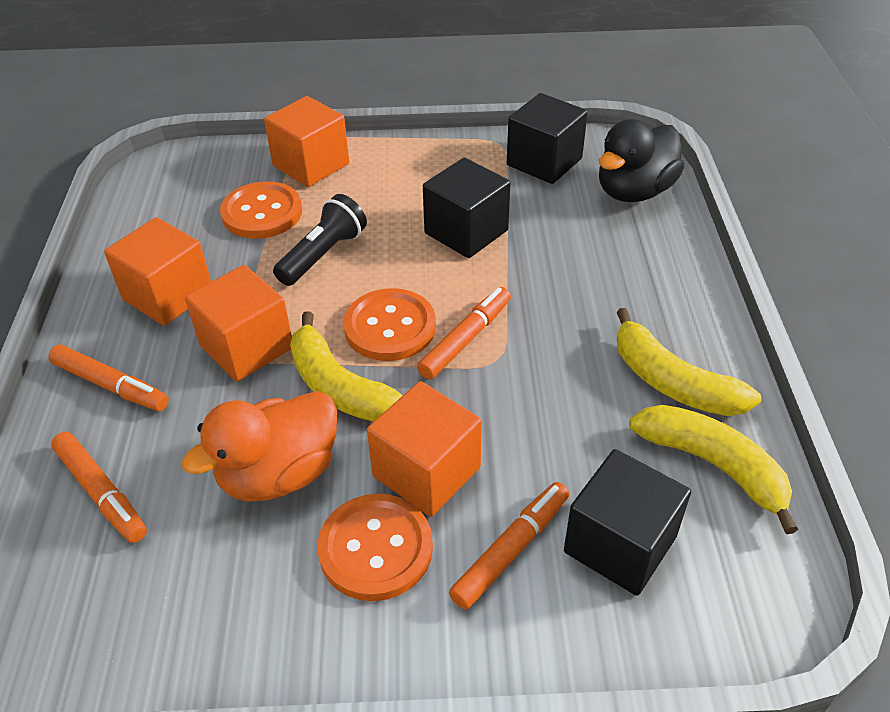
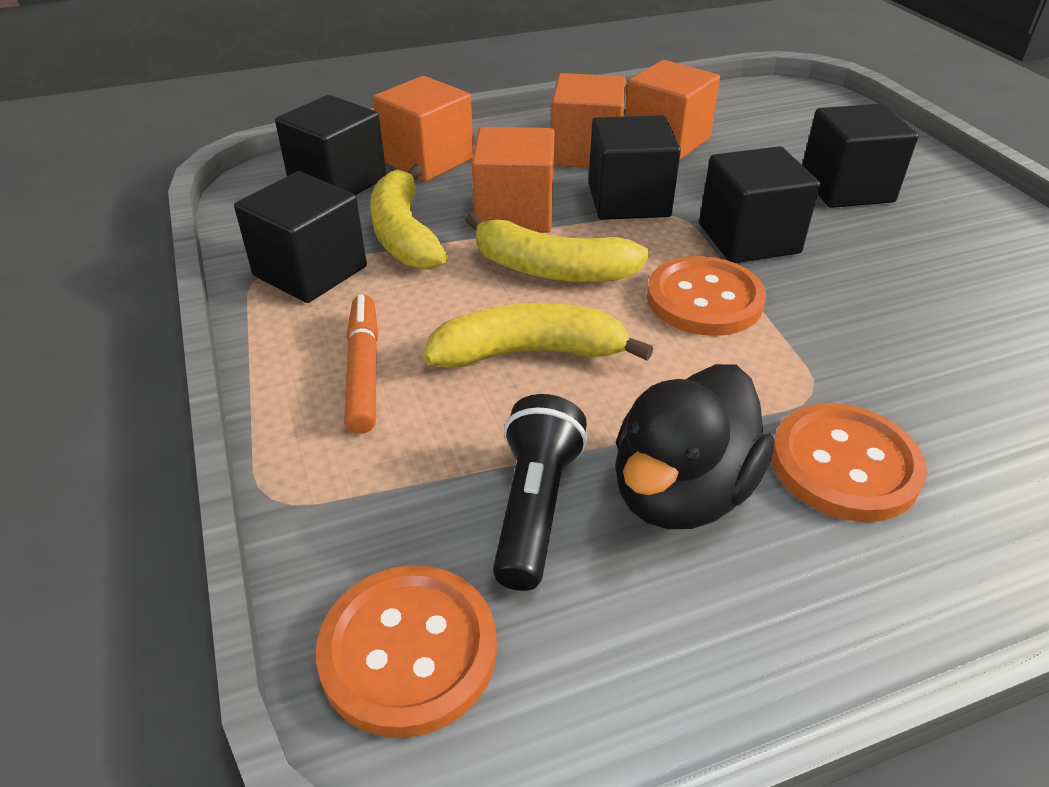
black cube: [423,158,511,258] [507,93,588,184] [564,449,691,596] = 3 -> [234,171,367,303] [275,95,386,195] [589,115,681,220] [699,146,820,263] [802,104,918,208] = 5
orange duck: [182,391,337,502] = 1 -> none = 0
orange marker: [49,345,169,411] [51,432,147,543] [417,287,511,379] [449,482,569,609] = 4 -> [344,295,378,434] = 1

